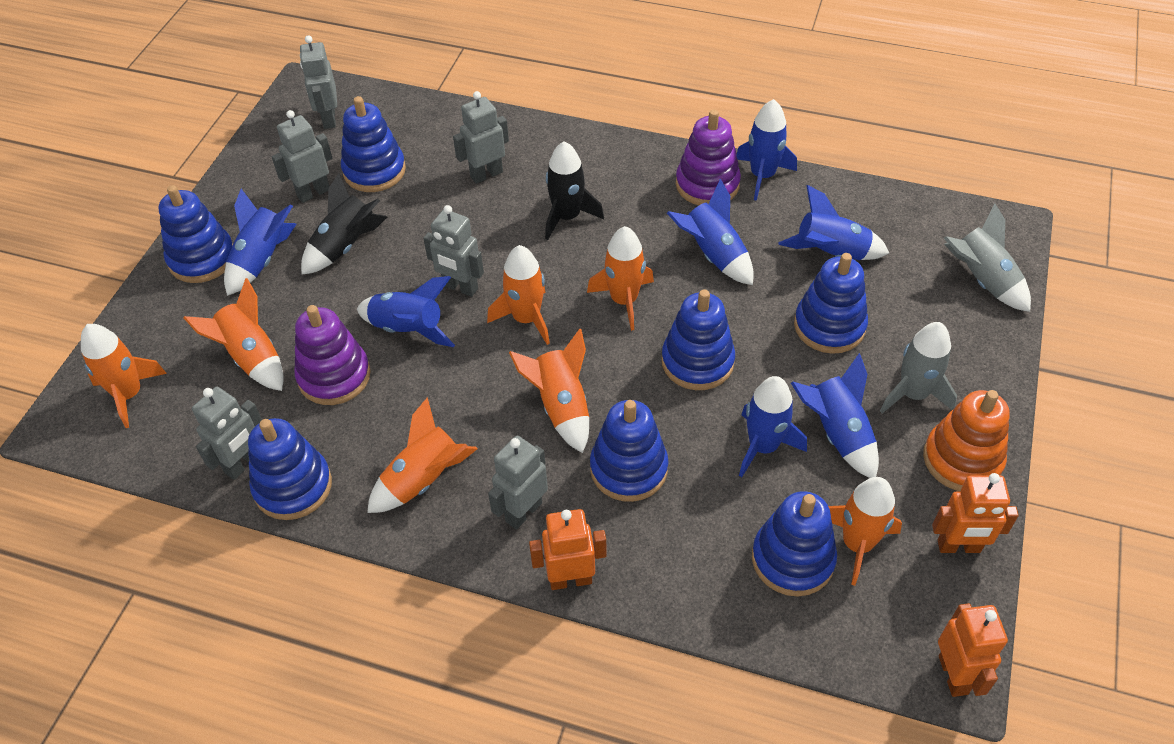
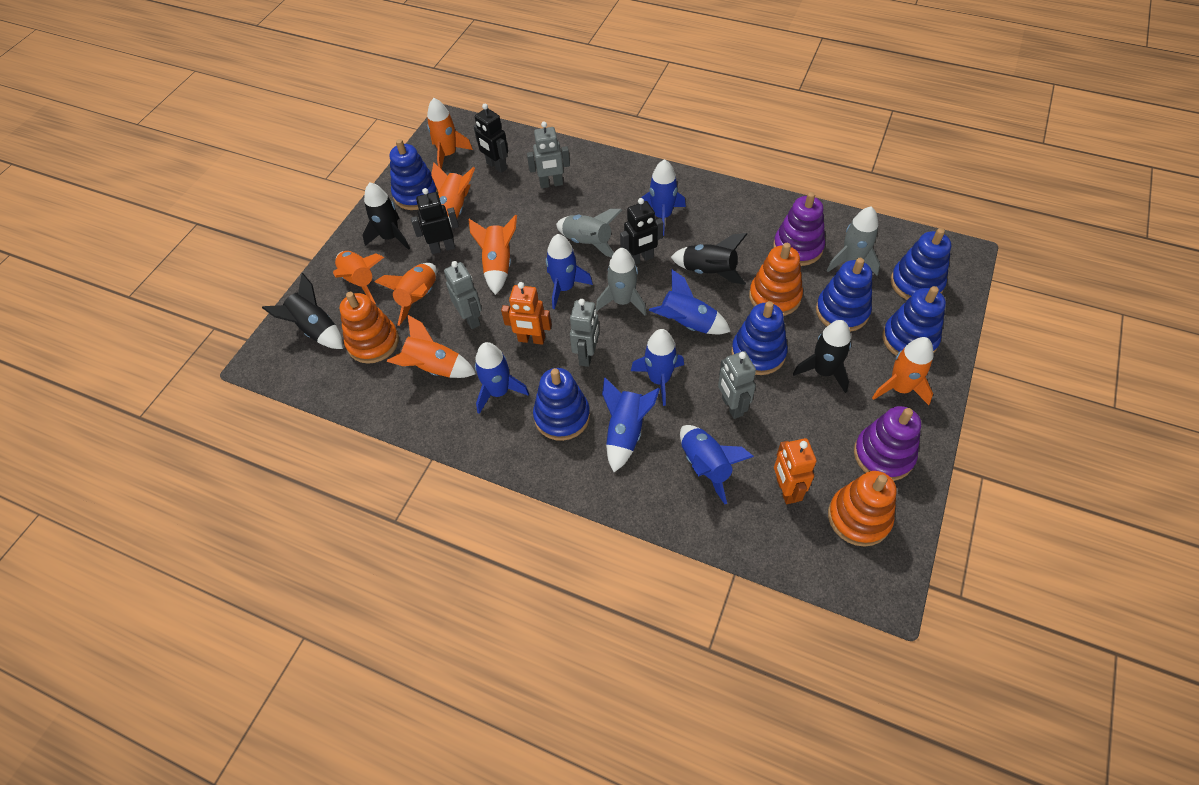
black robot: none = 0 -> [411,188,459,254] [473,104,508,173] [620,198,663,265] = 3
black rocket: [301,173,387,275] [545,141,604,240] = 2 -> [262,273,343,349] [362,183,410,250] [671,233,747,285] [793,320,851,393] = 4
blue stacking toy: [159,185,233,283] [248,418,332,520] [341,96,406,192] [590,400,668,502] [661,289,735,390] [752,491,837,596] [794,253,868,354] = 7 -> [390,139,438,210] [533,368,590,441] [731,301,788,375] [816,258,872,332] [882,286,946,356] [891,228,951,300] = 6
grey robot: [192,387,262,480] [272,110,332,203] [300,35,337,129] [423,205,484,297] [453,91,509,184] [488,436,548,529] = 6 -> [444,261,482,329] [527,121,570,188] [570,299,599,367] [718,351,756,419] = 4
grey rocket: [880,322,957,413] [944,203,1031,312] = 2 -> [556,209,622,257] [596,248,647,316] [827,206,880,276] = 3
orange robot: [529,509,607,590] [932,473,1019,553] [938,603,1008,697] = 3 -> [501,282,552,345] [774,438,817,504] = 2
orange stacking toy: [923,390,1010,491] = 1 -> [340,292,399,364] [749,243,803,316] [828,471,897,547] = 3

